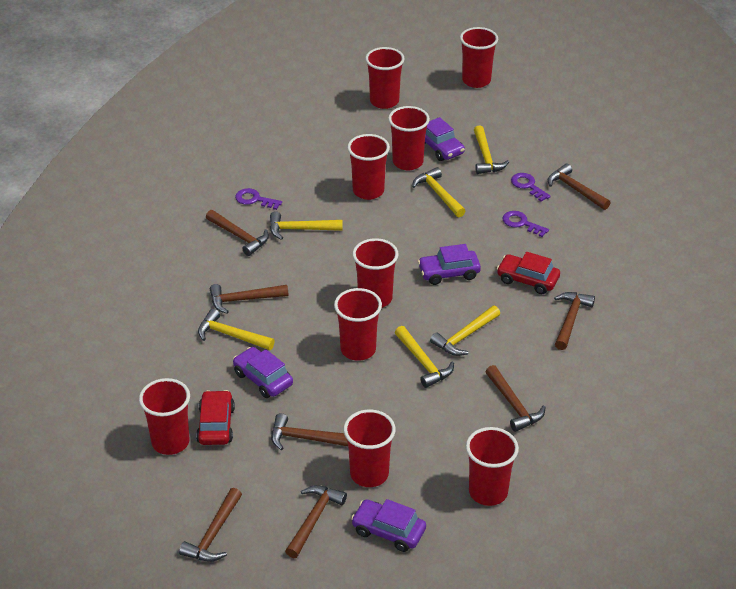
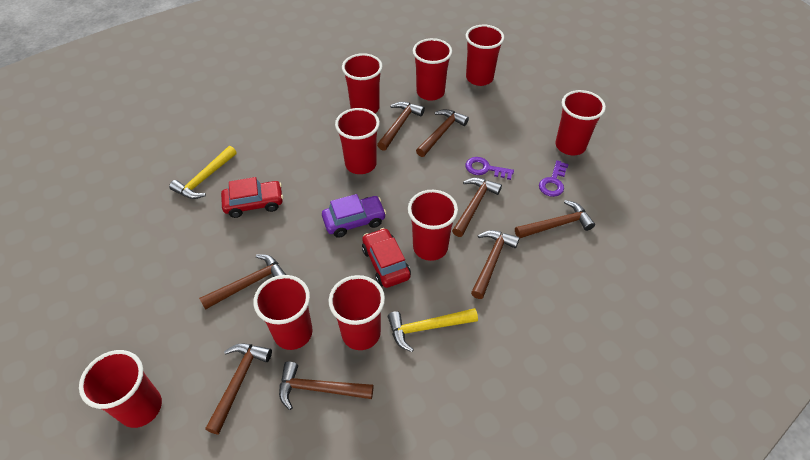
purple car: [233,347,293,398] [351,499,426,552] [418,244,481,285] [425,117,465,161] = 4 -> [322,194,386,238] = 1
purple key: [235,188,282,210] [503,211,549,237] [511,173,551,202] = 3 -> [466,157,514,180] [539,160,569,197] = 2
yellow hammer: [198,309,275,350] [270,211,343,240] [395,326,454,388] [412,167,465,217] [430,306,500,356] [474,125,509,174] = 6 -> [169,146,237,199] [388,308,478,352] = 2

